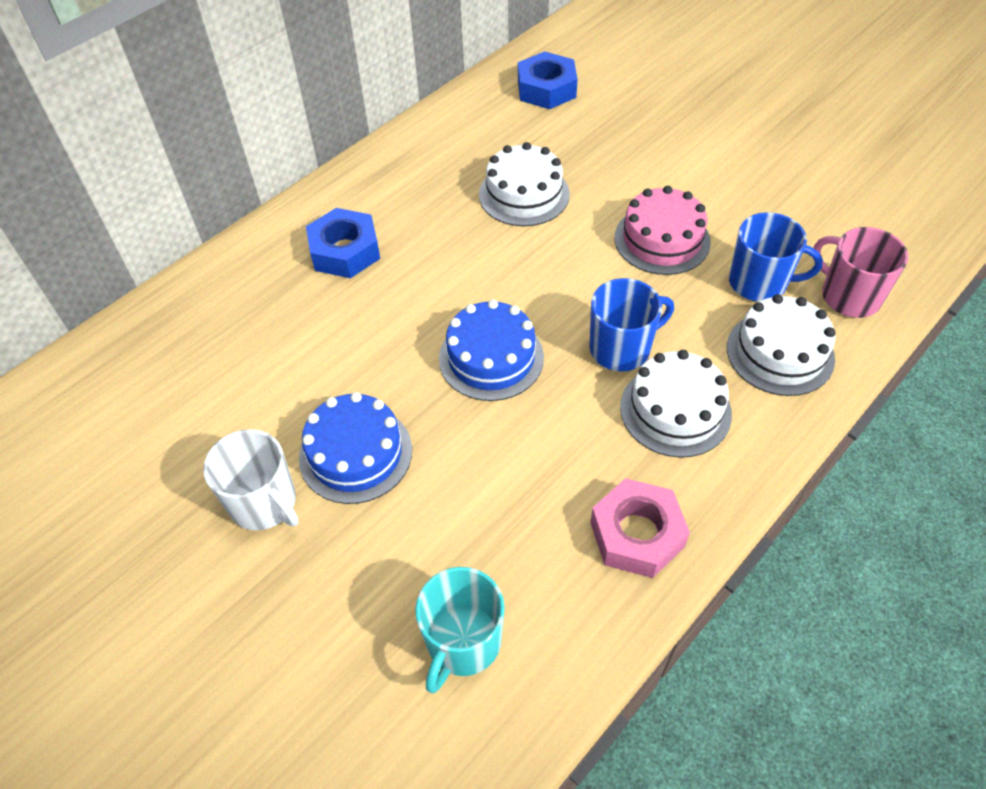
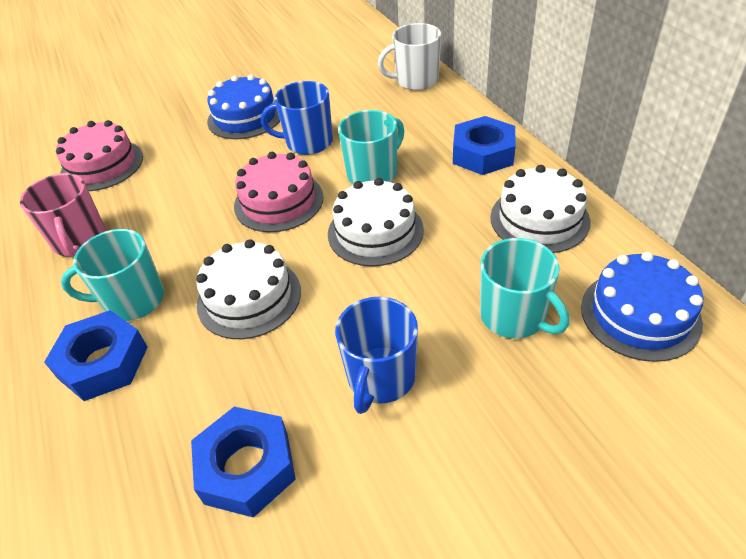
blue nut: [306,208,380,278] [518,51,578,109] = 2 -> [44,310,148,401] [191,407,296,518] [453,116,516,175] = 3
pink cake: [615,186,711,275] = 1 -> [56,120,143,191] [234,152,324,232] = 2
pink nut: [590,478,690,578] = 1 -> none = 0
turquoise mug: [415,567,505,694] = 1 -> [61,229,164,321] [338,110,405,185] [480,238,569,339] = 3

